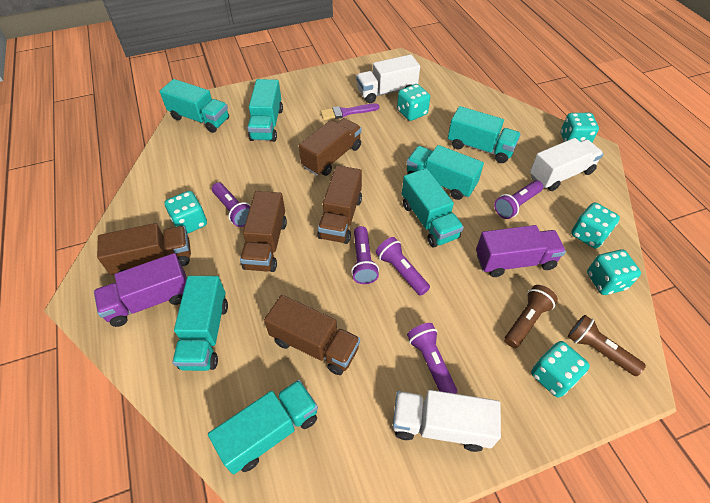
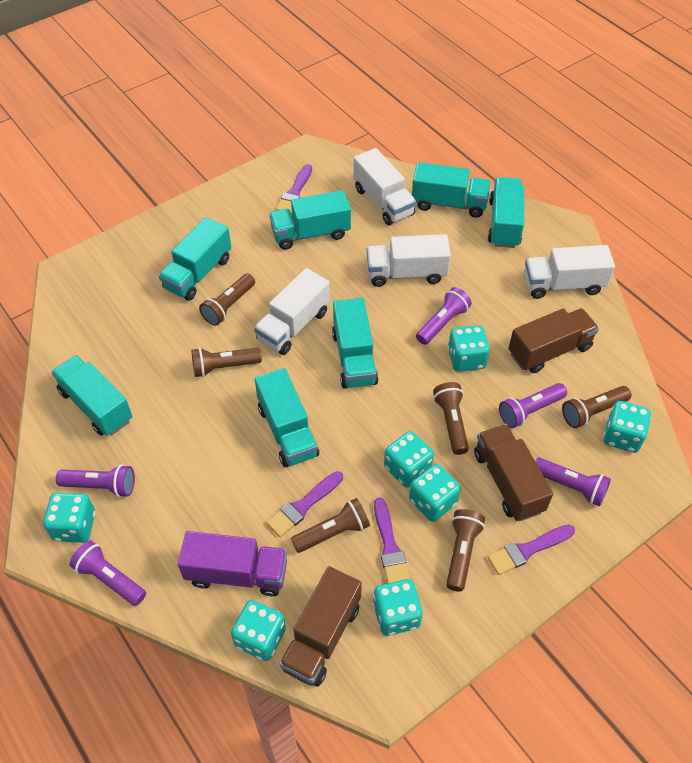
brown flashlight: [504,285,558,348] [568,315,646,376] = 2 -> [191,348,262,377] [199,274,255,326] [291,498,370,553] [433,382,469,455] [446,509,485,592] [562,386,631,428] = 6
brown truck: [97,223,191,275] [240,191,287,272] [264,295,360,375] [299,118,362,176] [317,165,362,244] = 5 -> [279,566,362,687] [474,424,553,521] [509,308,599,373] = 3
purple brush: [321,103,380,120] = 1 -> [266,471,343,537] [276,164,312,214] [374,498,410,583] [488,524,575,575] = 4
purple truck: [94,253,187,327] [476,225,566,277] = 2 -> [178,531,287,596] = 1
turquoise dice: [164,191,207,234] [397,84,430,121] [531,341,590,397] [561,113,599,142] [571,202,620,249] [587,249,641,295] = 6 -> [43,493,95,543] [231,600,286,661] [373,579,423,636] [384,431,434,487] [409,464,461,522] [448,325,490,372] [603,401,651,453] = 7
white truck: [356,54,420,103] [393,390,501,452] [530,138,604,191] = 3 -> [254,268,330,355] [353,148,416,225] [367,234,451,287] [524,245,615,299] = 4

